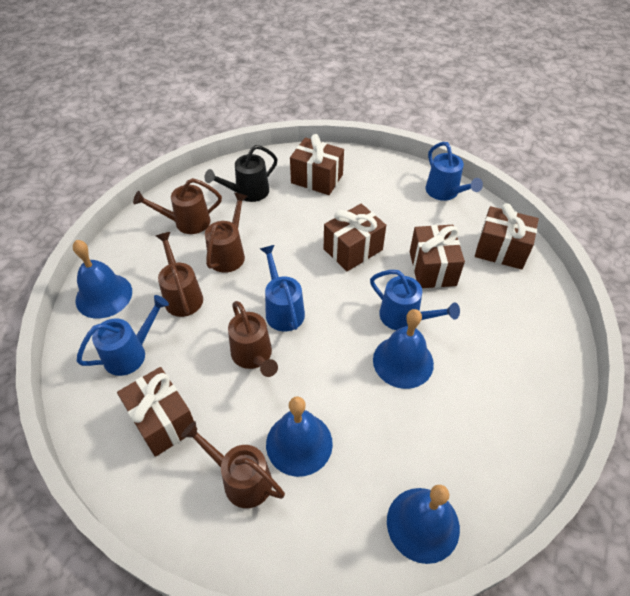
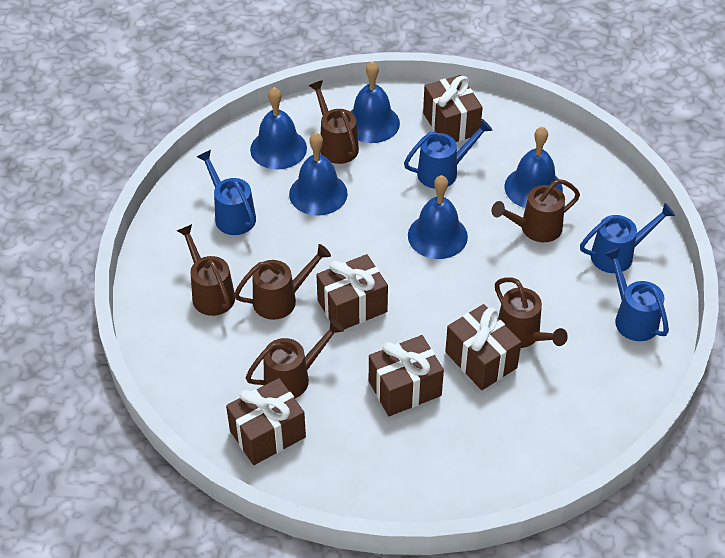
black watering can: [205,145,278,202] = 1 -> none = 0
blue bell: [73,240,132,319] [266,396,333,477] [373,309,434,389] [387,485,460,564] = 4 -> [250,87,307,169] [289,132,348,216] [350,61,400,143] [408,175,468,259] [505,127,563,208] = 5
brown watering can: [133,178,222,234] [156,232,203,317] [181,421,285,508] [205,192,248,273] [228,301,278,377] = 5 -> [177,224,235,316] [234,244,331,320] [246,319,344,398] [309,80,359,164] [492,179,580,242] [495,277,568,348] = 6

